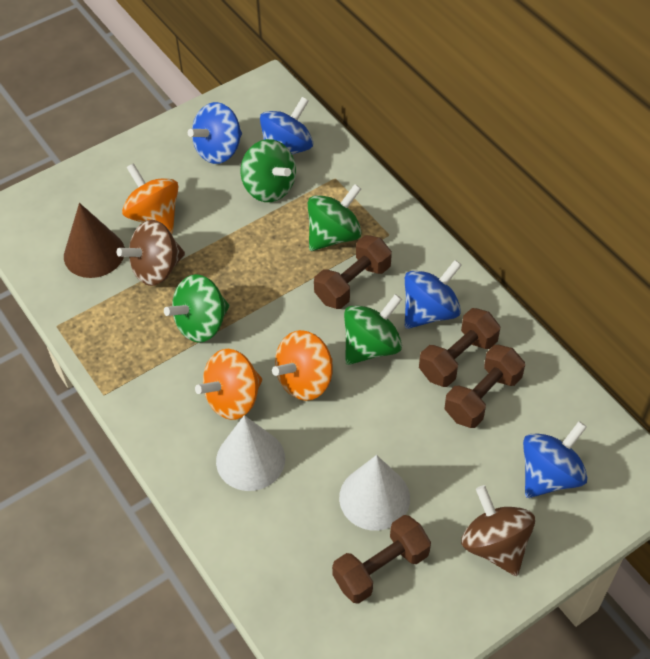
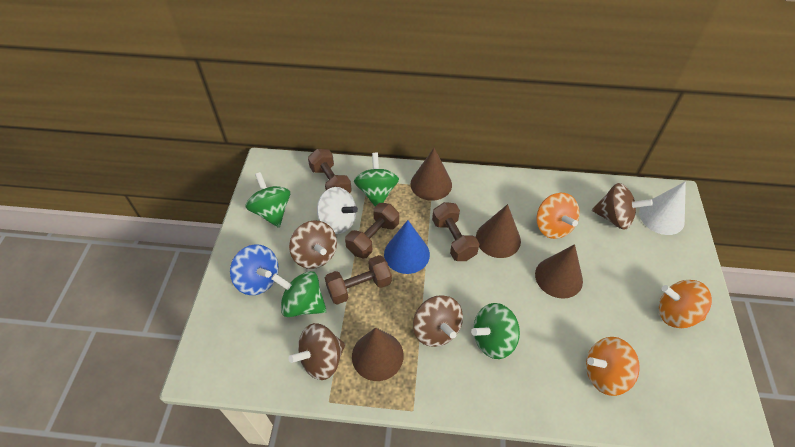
blue cone: none = 0 -> [384,220,430,274] = 1
blue spinning top: [188,102,242,164] [260,97,313,155] [405,260,462,329] [523,421,588,498] = 4 -> [230,244,279,295] = 1
brown cone: [64,203,125,278] = 1 -> [352,327,404,381] [411,148,452,201] [476,204,521,258] [535,244,583,299] = 4
brown spinning top: [117,220,185,286] [461,485,535,576] = 2 -> [288,323,346,380] [289,220,337,269] [413,295,463,347] [592,183,653,230] = 4
white cone: [216,415,285,491] [339,455,410,531] = 2 -> [639,181,686,235] = 1
white spinning top: none = 0 -> [317,187,358,234] = 1

